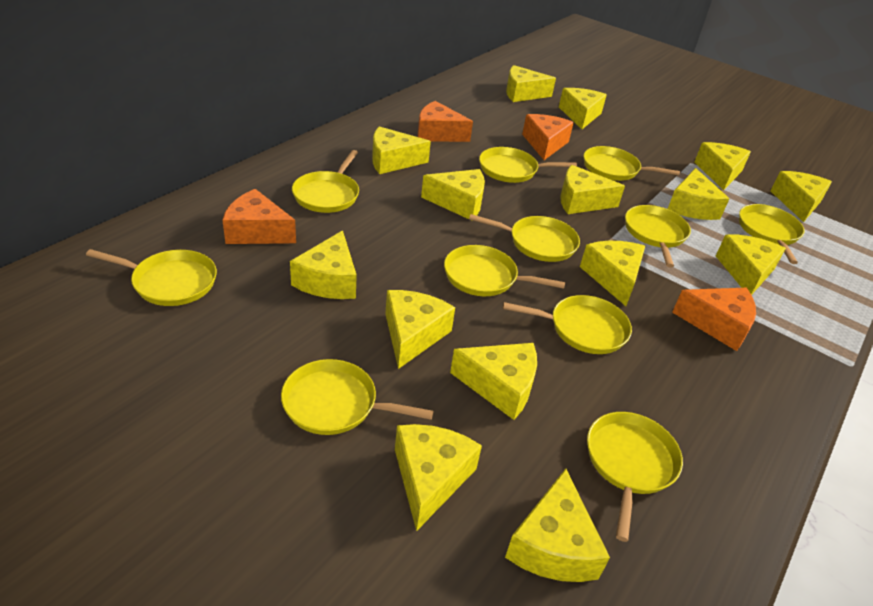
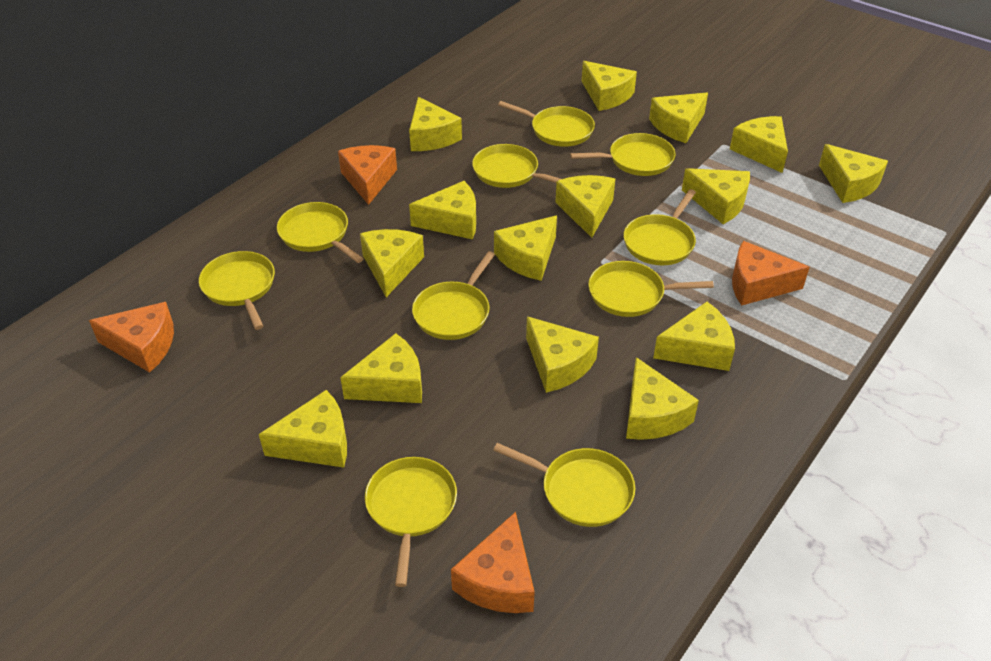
yellow pan: [86,249,217,306] [281,359,434,435] [292,150,359,213] [444,245,565,296] [469,214,580,262] [479,147,577,183] [503,295,632,354] [583,146,680,181] [587,412,683,542] [625,205,691,268] [739,204,805,264] = 11 -> [199,251,275,330] [277,202,364,263] [365,457,457,587] [412,251,495,340] [472,144,561,188] [493,443,635,527] [498,101,595,147] [570,133,676,176] [588,261,714,317] [624,189,696,265] = 10

